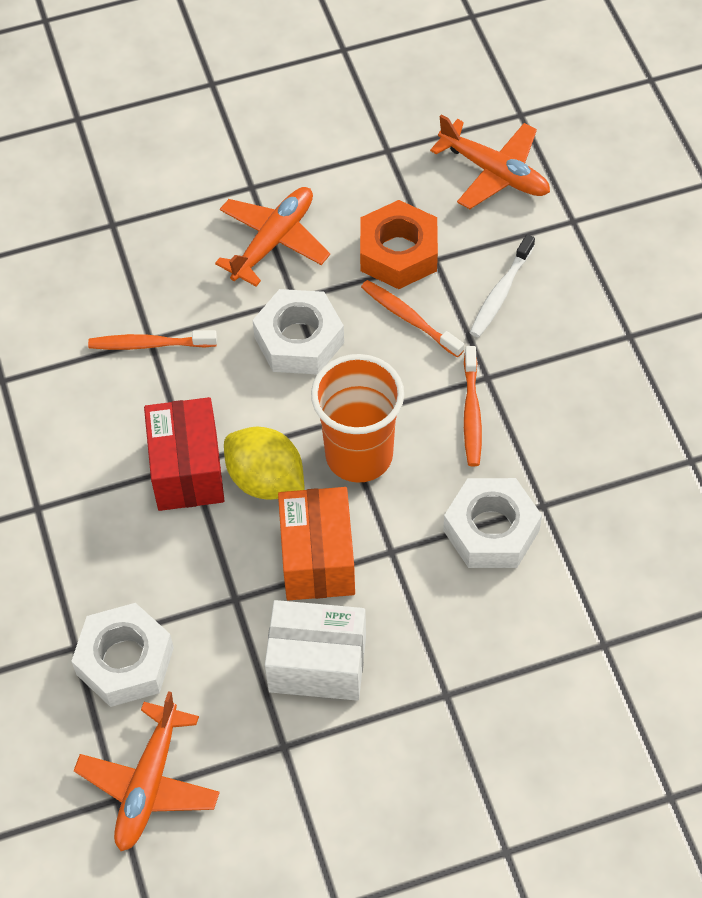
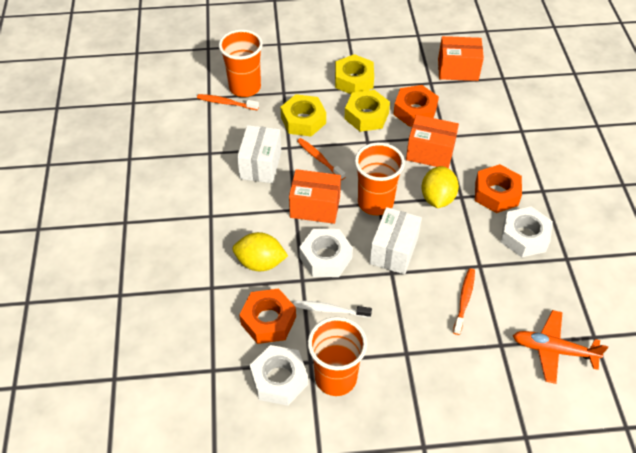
orange box: [278,487,355,601] = 1 -> [289,169,341,224] [406,115,459,168] [438,36,484,81] = 3
orange cup: [311,354,404,483] = 1 -> [219,30,263,97] [308,317,367,396] [355,143,405,215] = 3
orange nut: [360,200,438,289] = 1 -> [239,289,296,344] [393,85,439,127] [475,164,522,213] = 3
orange plane: [74,691,220,851] [215,187,330,286] [430,114,550,209] = 3 -> [513,310,608,384] = 1
red box: [144,397,224,511] = 1 -> none = 0
white box: [265,600,366,701] = 1 -> [237,125,281,183] [370,207,422,274] = 2
yellow lemon: [224,427,305,500] = 1 -> [233,232,288,271] [421,166,459,208] = 2
yellow nut: none = 0 -> [281,94,326,136] [335,54,374,94] [345,90,390,132] = 3

